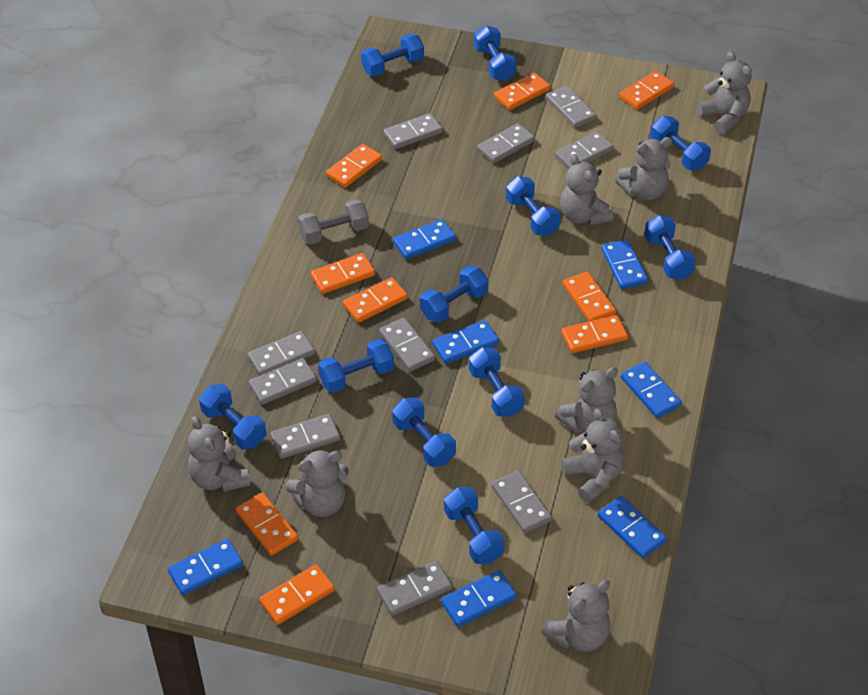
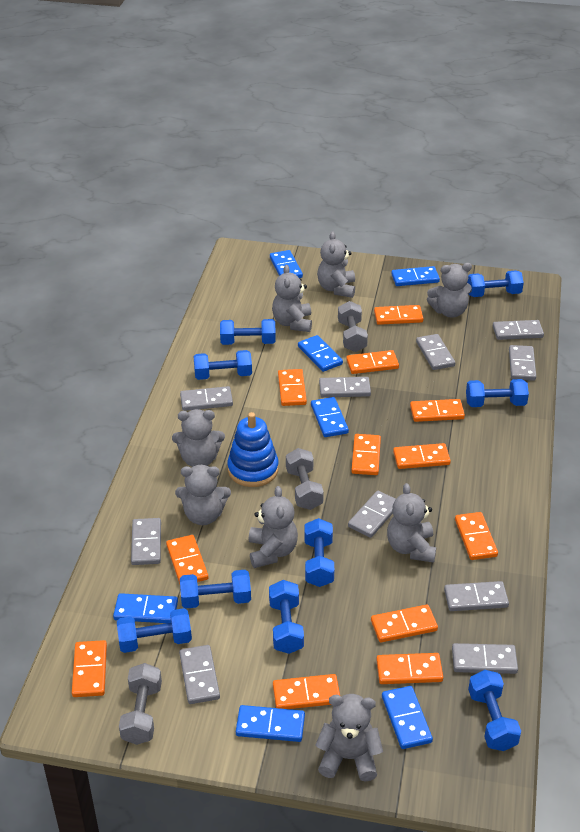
blue dumbbell: [199,384,266,450] [318,339,394,393] [361,34,424,76] [392,397,456,467] [420,266,489,323] [444,487,504,564] [469,347,525,417] [474,25,516,81] [506,176,560,236] [644,215,696,280] [650,116,711,170] = 11 -> [117,608,192,653] [180,570,251,609] [194,350,252,380] [220,319,276,345] [269,580,304,654] [305,518,334,587] [466,379,529,407] [467,270,524,297] [468,670,521,751] = 9
blue stacking toy: none = 0 -> [227,412,279,487] = 1
grey dumbbell: [298,199,369,245] = 1 -> [119,663,162,745] [286,448,324,510] [338,301,368,352] = 3
orange domino: [236,493,298,555] [259,565,335,625] [311,253,375,294] [326,144,382,188] [343,277,408,323] [494,72,550,110] [561,315,628,353] [563,271,616,321] [619,71,674,110] = 9 -> [72,640,107,697] [166,535,208,584] [273,674,340,709] [278,369,307,406] [346,350,399,374] [351,434,381,475] [371,605,438,642] [374,305,424,325] [376,653,443,684] [393,443,451,469] [410,399,465,422] [455,512,498,560] = 12

